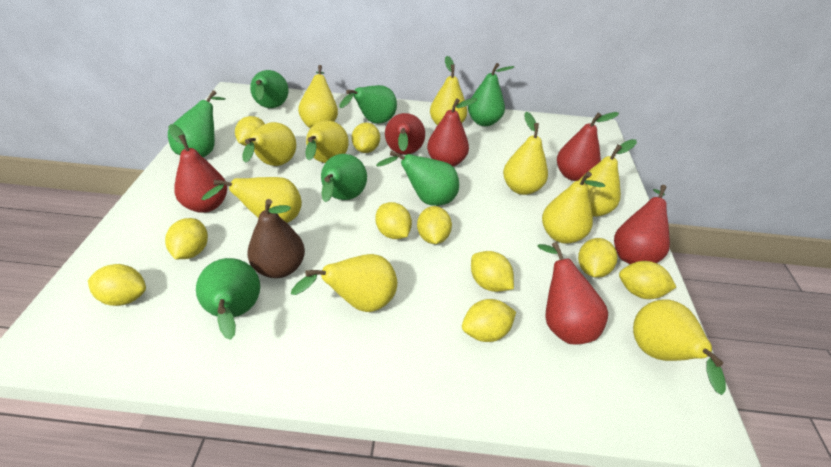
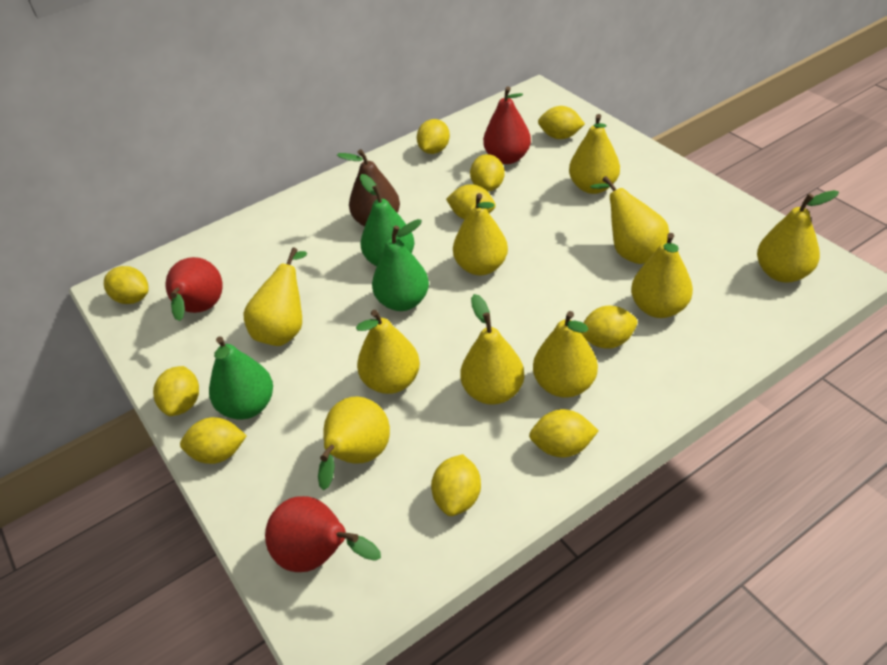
green pear: [168,90,225,157] [196,258,260,340] [250,70,289,108] [321,154,367,202] [339,85,397,124] [376,151,459,206] [468,63,514,126] = 7 -> [209,337,273,419] [360,174,414,266] [372,219,429,311] = 3
red pear: [168,124,227,213] [385,113,425,155] [427,98,477,167] [538,242,608,344] [557,112,619,181] [614,185,670,264] = 6 -> [165,257,223,321] [265,496,381,572] [483,87,531,164] = 3

